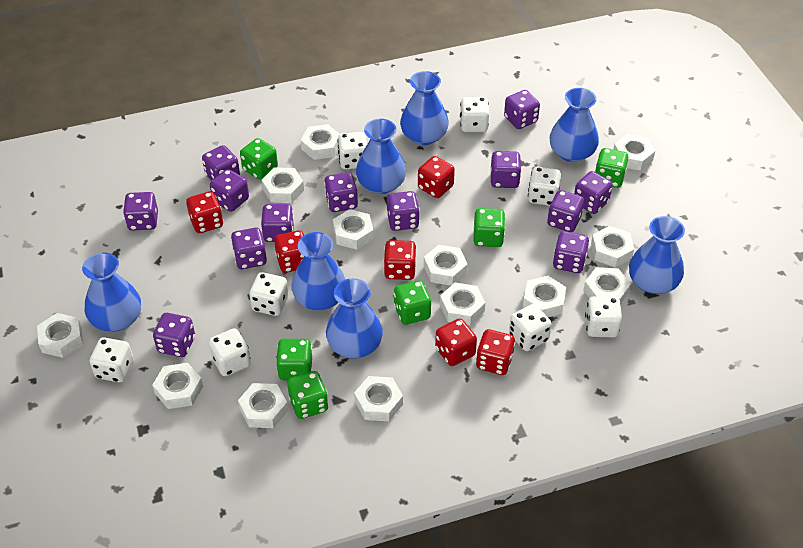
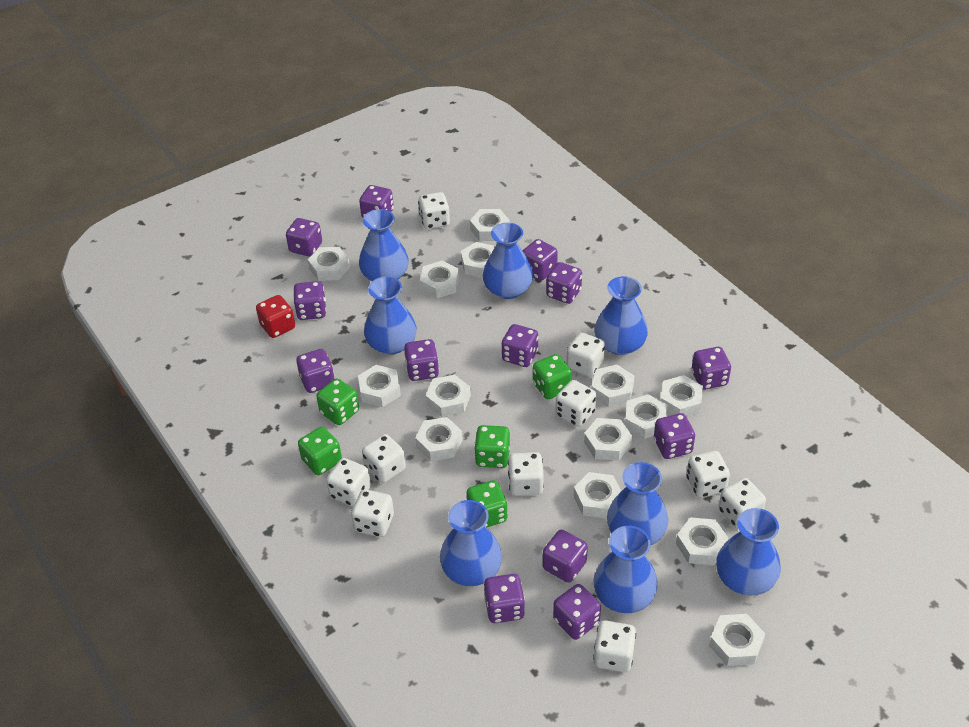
blue vase: [82,252,141,332] [291,232,345,311] [326,278,383,359] [356,119,406,194] [400,71,449,145] [550,88,599,162] [629,216,685,294] = 7 -> [359,209,409,281] [364,277,417,355] [440,500,502,586] [483,223,533,299] [594,276,648,355] [594,526,658,613] [607,462,669,545] [716,508,781,595] = 8
green dice: [240,138,278,180] [276,339,312,380] [287,371,328,419] [394,280,431,325] [473,208,505,247] [595,148,628,188] = 6 -> [298,427,342,475] [316,379,359,425] [467,480,508,528] [474,425,510,468] [533,354,572,399] = 5
red dice: [186,191,223,233] [274,230,304,273] [384,240,416,280] [418,156,455,198] [435,318,477,366] [476,329,515,375] = 6 -> [256,295,295,338] = 1
white dice: [90,337,134,382] [208,328,251,376] [249,272,288,316] [338,132,367,169] [460,97,489,132] [509,304,552,351] [528,167,561,206] [585,296,622,337] = 8 -> [326,458,371,507] [351,489,394,537] [362,434,406,483] [418,192,450,229] [508,452,544,496] [556,380,596,427] [566,332,605,377] [593,620,636,672] [686,451,730,498] [719,478,766,529] = 10
white nut: [37,313,83,358] [152,363,203,409] [238,383,288,428] [262,167,304,203] [301,124,340,160] [333,209,374,250] [354,376,403,421] [424,245,468,286] [440,283,485,325] [523,276,566,317] [583,267,631,303] [591,226,634,268] [613,134,655,171] = 13 -> [308,247,350,281] [358,365,401,407] [415,417,463,461] [420,260,459,298] [426,375,471,417] [461,242,495,278] [470,209,510,241] [574,472,621,519] [584,418,632,461] [591,365,635,407] [625,394,667,439] [661,375,703,417] [676,517,729,565] [709,614,765,666] = 14

